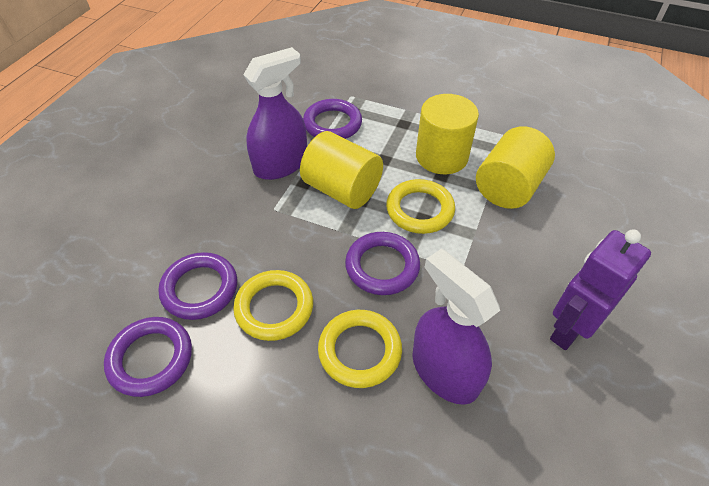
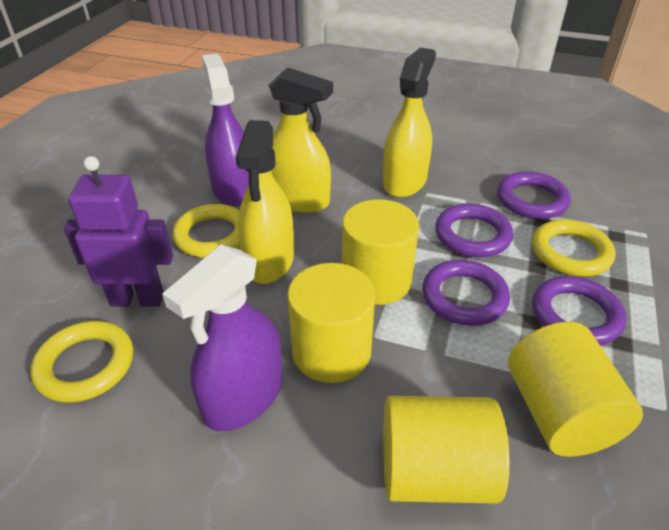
yellow cylinder: [300,131,383,209] [416,94,479,174] [476,126,555,209] = 3 -> [287,263,375,383] [342,199,419,305] [383,396,510,504] [508,322,643,457] = 4
yellow spray bottle: none = 0 -> [236,120,294,284] [269,68,333,213] [383,47,436,198] = 3

